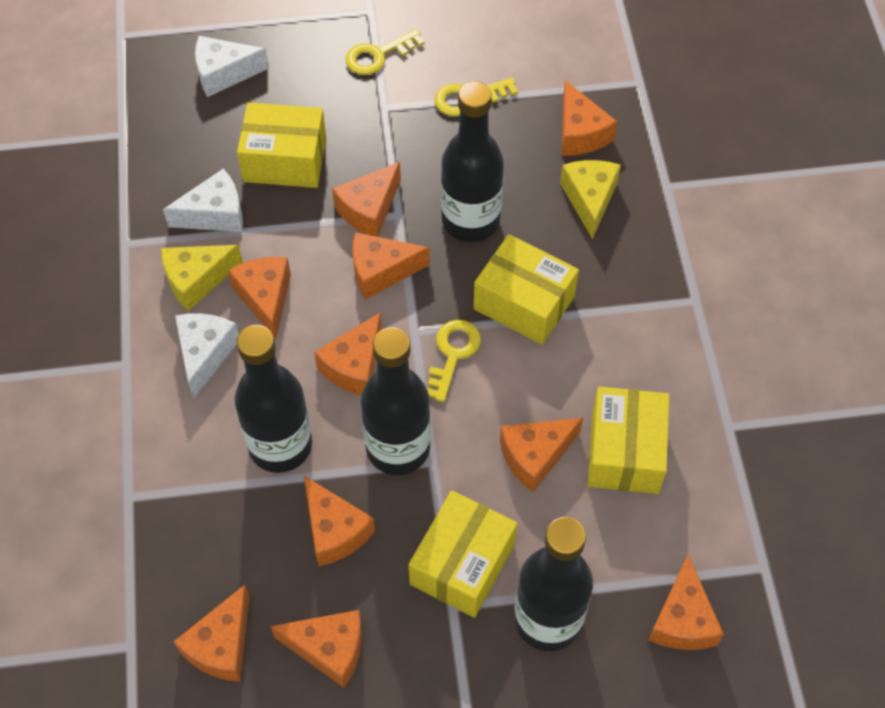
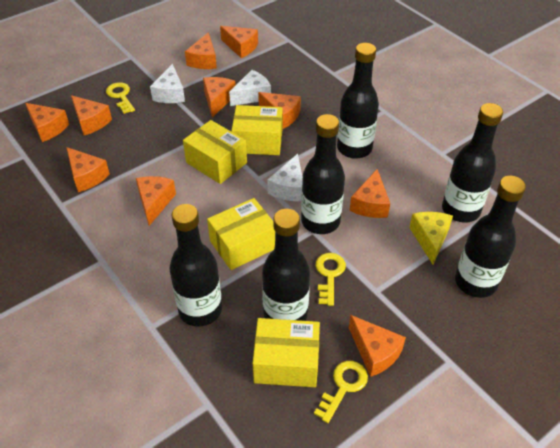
black bottle: [235,325,312,473] [361,327,431,475] [441,81,504,242] [514,517,593,651] = 4 -> [169,204,222,327] [262,209,310,321] [301,114,345,234] [337,43,379,159] [442,103,503,223] [455,176,526,298] = 6
yellow cheese: [161,245,243,311] [560,160,621,239] = 2 -> [409,212,453,264] = 1

